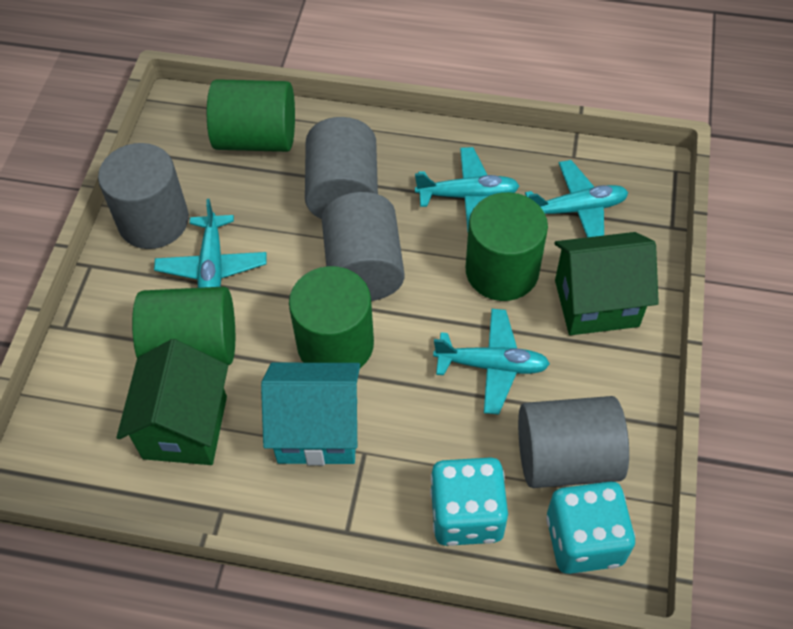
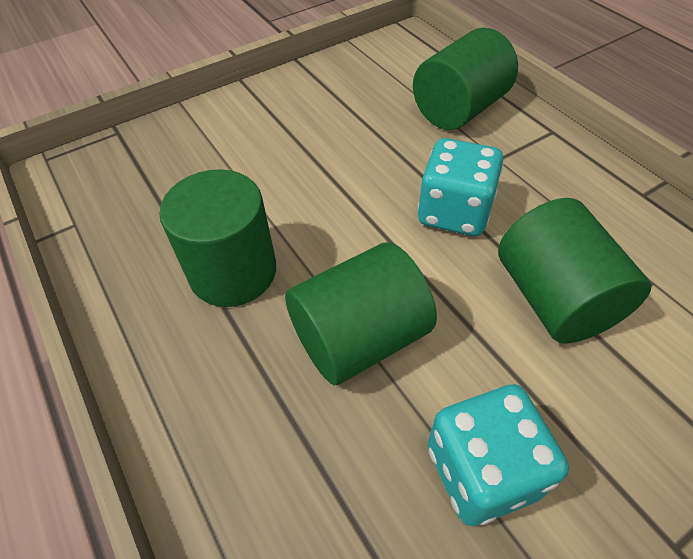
green house: [116,339,228,465] [555,232,659,335] = 2 -> none = 0
grey cylinder: [98,143,189,249] [305,117,378,219] [322,192,404,301] [518,396,629,488] = 4 -> none = 0
turquoise house: [261,363,360,466] = 1 -> none = 0
turquoise plane: [154,199,267,288] [415,147,519,231] [433,309,550,415] [525,160,628,237] = 4 -> none = 0

